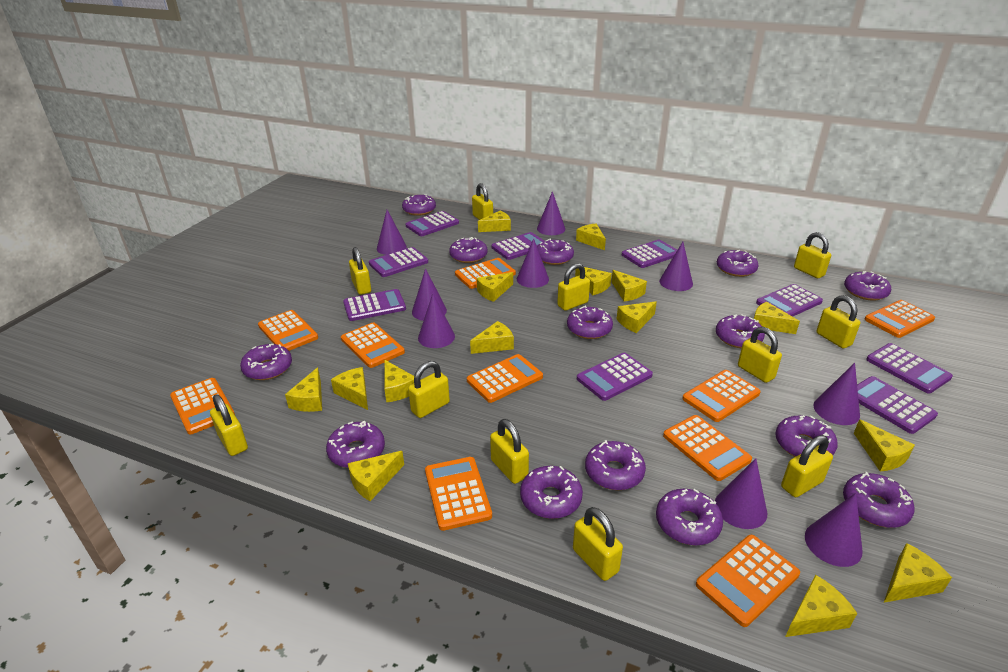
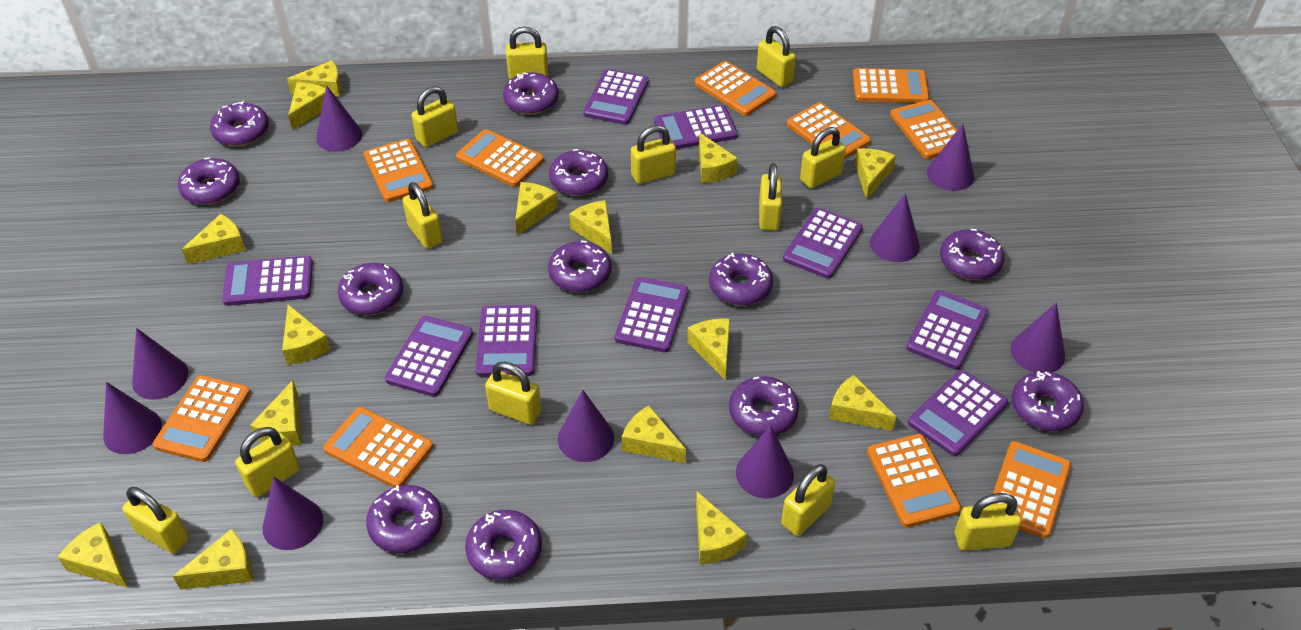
purple donut: [240,344,292,380] [326,421,385,468] [402,194,436,216] [449,237,488,263] [520,466,583,519] [537,239,574,265] [567,305,613,339] [585,440,646,490] [656,489,723,545] [716,314,765,348] [717,250,759,277] [775,415,838,457] [843,472,915,528] [844,271,891,301] = 14 -> [178,157,240,204] [210,101,269,146] [338,263,403,315] [366,485,442,553] [465,510,542,580] [503,72,559,114] [548,240,611,292] [549,149,608,196] [709,253,773,306] [729,376,799,436] [940,229,1004,280] [1012,371,1084,431] = 12
yellow padlock: [210,394,248,456] [349,247,371,295] [408,361,450,418] [472,183,493,220] [490,419,529,484] [557,263,590,311] [573,507,623,581] [738,327,782,383] [781,435,833,497] [794,232,831,278] [816,295,860,348] = 11 -> [122,487,189,554] [235,427,300,497] [402,182,443,249] [412,86,458,147] [485,361,541,425] [506,27,548,80] [631,125,676,184] [757,26,796,87] [759,163,782,230] [781,464,835,536] [800,127,846,188] [955,493,1021,551] = 12

